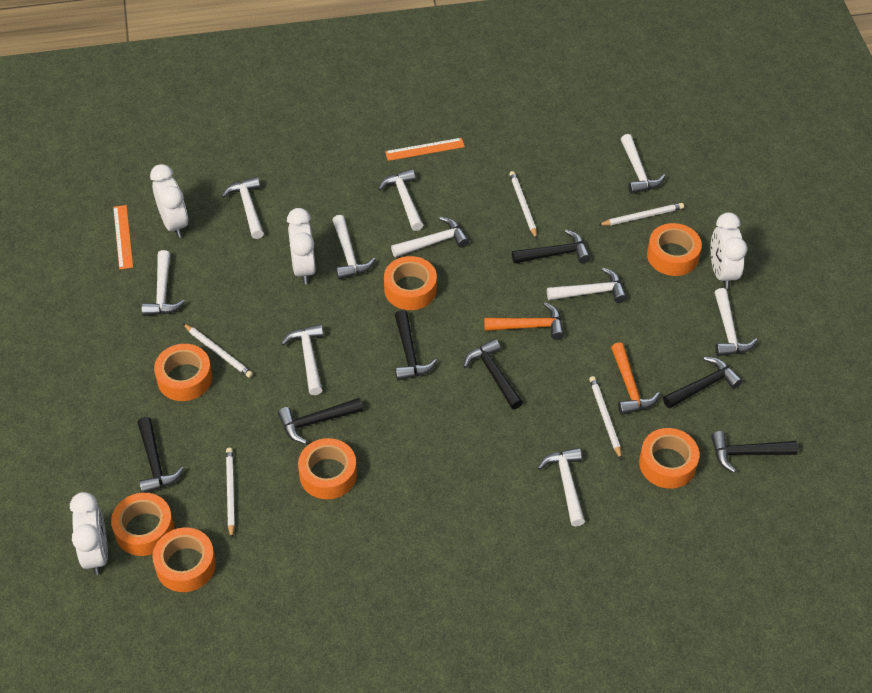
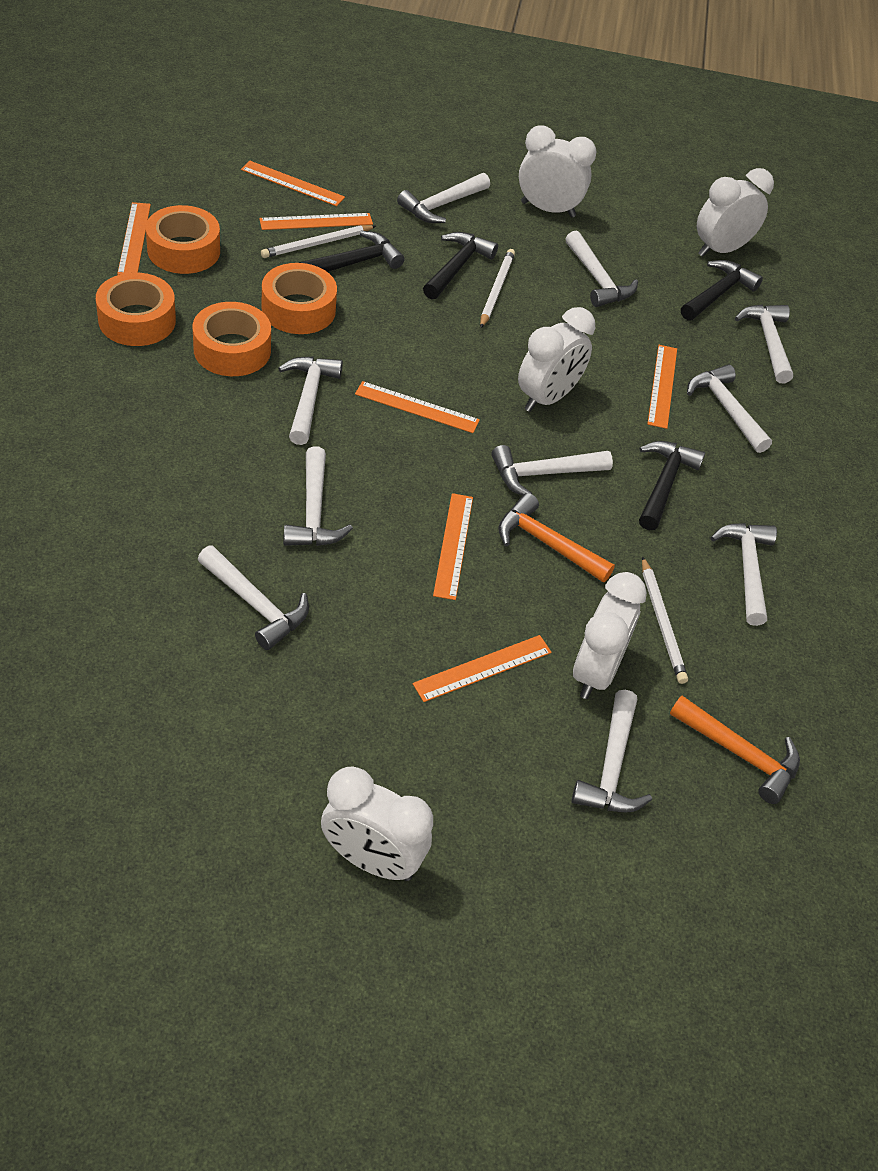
black hammer: [137,417,184,493] [278,398,363,444] [395,310,437,380] [463,339,523,409] [512,230,591,264] [663,357,742,409] [711,431,798,473] = 7 -> [298,231,404,272] [423,232,498,300] [639,441,705,530] [681,260,763,321] = 4
orange ruler: [113,205,133,269] [385,138,465,161] = 2 -> [117,202,151,275] [241,161,345,206] [259,213,373,230] [355,381,480,433] [413,635,552,702] [433,493,473,600] [647,345,677,429] = 7
orange tape: [111,493,174,556] [153,528,216,592] [154,344,212,401] [298,438,357,499] [384,256,437,310] [639,428,699,489] [647,223,702,276] = 7 -> [96,273,176,346] [146,205,220,274] [192,302,271,376] [262,263,337,334] = 4
white clock: [70,492,108,575] [150,164,188,238] [287,208,316,284] [711,212,747,289] = 4 -> [321,767,433,881] [518,307,595,412] [519,125,597,218] [573,572,647,699] [697,168,774,257] = 5
white pencil: [183,324,253,378] [226,448,235,539] [509,171,537,239] [589,376,622,460] [599,203,684,226] = 5 -> [261,225,376,258] [480,249,515,328] [642,556,688,684] = 3

